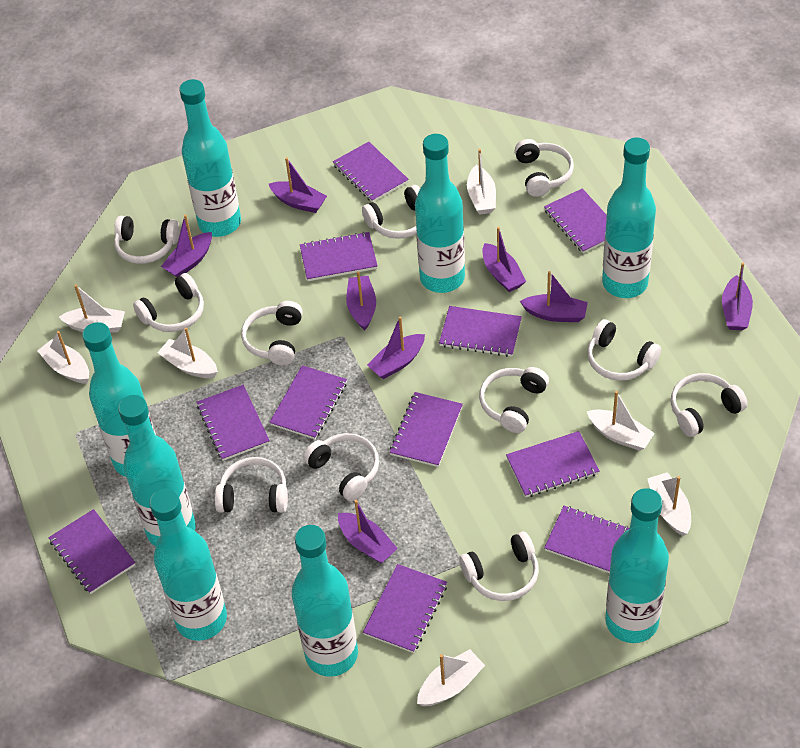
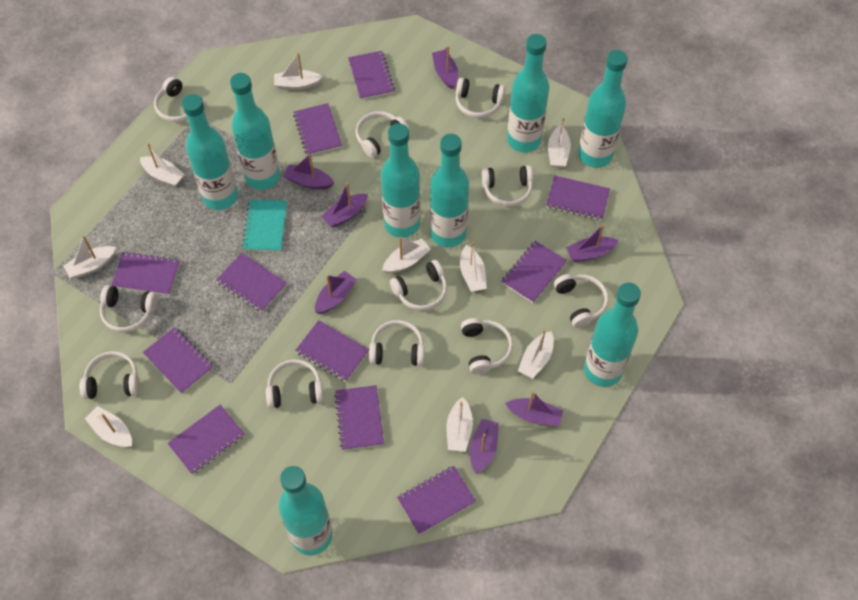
purple boat: [161,215,212,277] [269,157,327,213] [338,500,398,563] [346,271,376,330] [367,316,425,379] [482,227,526,292] [520,271,588,322] [722,262,753,330] = 8 -> [283,154,334,189] [315,271,357,314] [321,183,368,228] [432,46,458,90] [470,419,499,474] [505,391,563,426] [566,224,619,262] = 7
turquoise notebook: none = 0 -> [242,200,287,252] = 1
white boat: [37,331,89,384] [59,285,125,333] [157,328,218,378] [417,649,485,706] [467,149,496,214] [587,391,655,451] [647,472,691,536] = 7 -> [63,236,116,278] [85,406,132,447] [140,143,185,187] [274,53,323,90] [382,237,431,273] [446,397,473,452] [460,242,487,292] [518,330,554,379] [548,118,571,168] = 9

